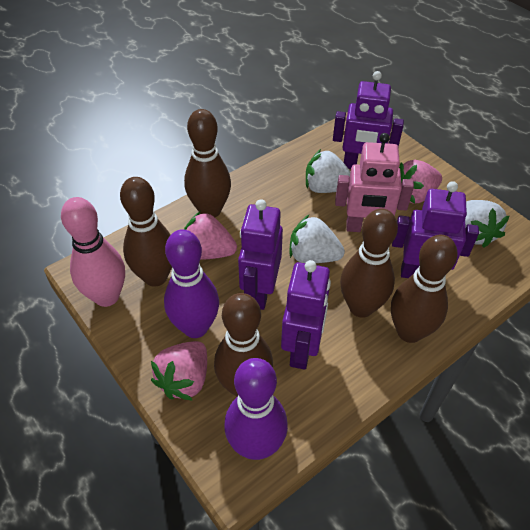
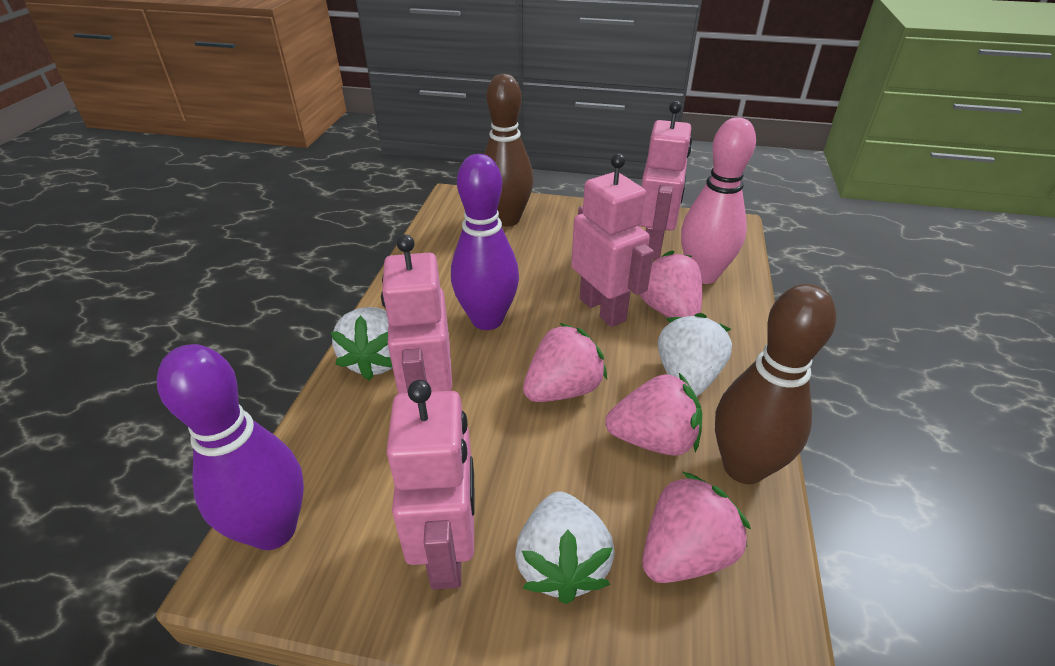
brown bowling pin: [120,177,172,287] [184,109,231,217] [214,293,273,397] [340,208,398,318] [391,235,458,343] = 5 -> [484,74,533,227] [715,284,836,484] = 2
pink robot: [335,133,414,232] = 1 -> [381,235,452,394] [387,380,475,590] [571,154,654,327] [638,101,692,259] = 4
pink strawberry: [151,341,207,401] [184,211,237,260] [399,160,442,204] = 3 -> [523,323,607,402] [605,373,702,456] [640,250,702,318] [642,472,751,583] = 4
purple robot: [238,199,283,310] [281,260,331,370] [333,71,404,169] [392,181,479,278] = 4 -> none = 0

